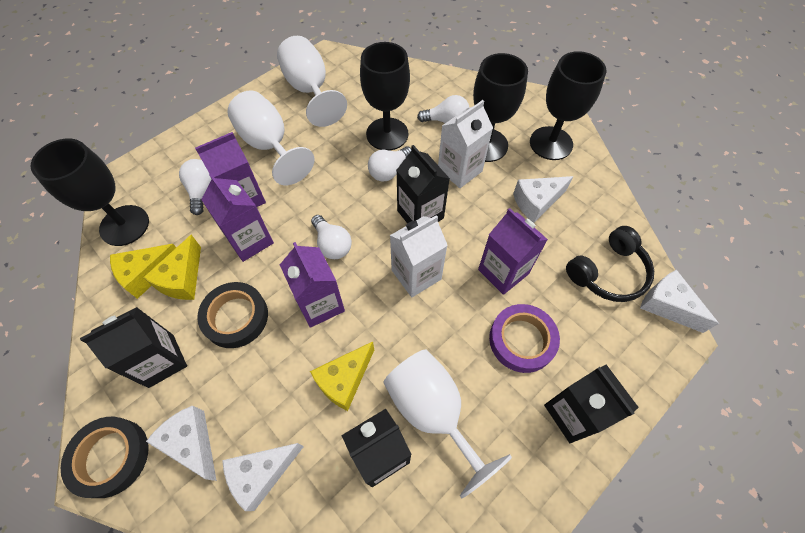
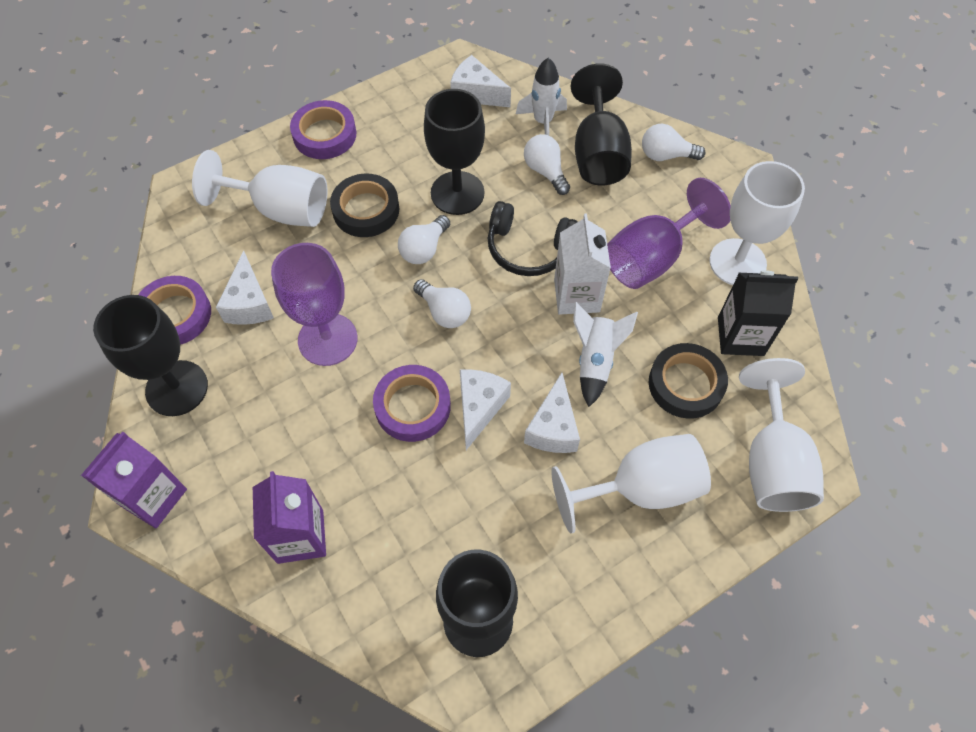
black carton: [80,307,187,388] [341,409,412,487] [396,145,450,223] [544,365,639,443] = 4 -> [718,270,798,356] = 1
purple carton: [195,132,266,207] [201,174,274,262] [280,242,345,328] [478,208,548,295] = 4 -> [81,432,187,528] [253,471,326,564] = 2
purple goblet: none = 0 -> [271,243,357,366] [607,178,731,289] = 2
purple tape: [489,304,560,373] = 1 -> [138,276,211,345] [290,100,356,159] [373,365,451,442] = 3
white carton: [390,215,448,297] [438,100,493,188] = 2 -> [554,214,611,315] = 1
white goblet: [228,90,315,185] [277,36,347,127] [384,349,512,498] = 3 -> [192,150,327,227] [551,434,711,534] [709,161,805,285] [739,358,824,512] = 4
white rocket: none = 0 -> [516,57,567,136] [573,302,638,407] = 2
yellow cheese: [110,244,176,299] [143,235,201,300] [310,342,374,411] = 3 -> none = 0

